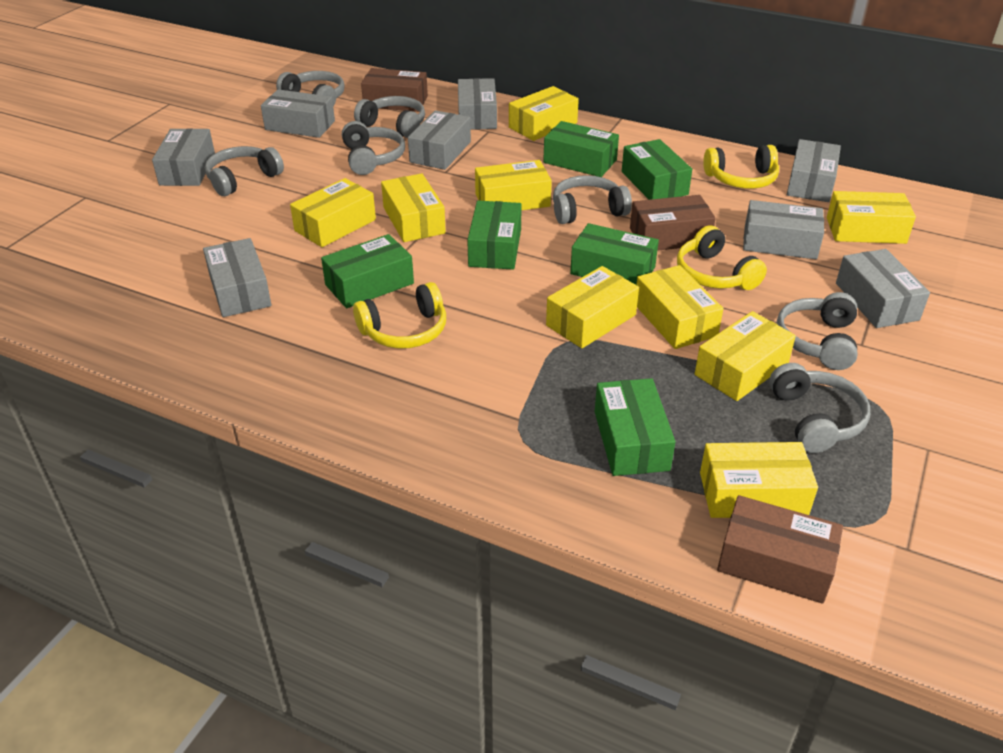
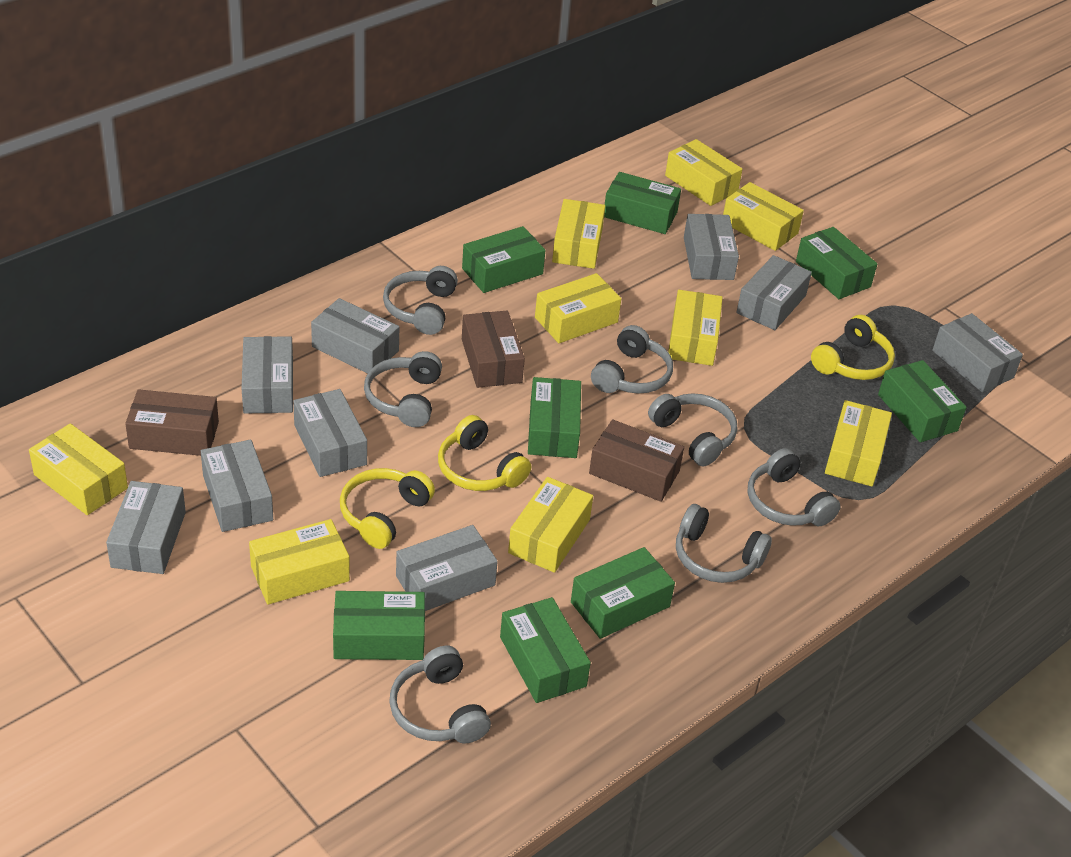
green box: [321,234,414,308] [467,201,522,270] [543,121,619,177] [570,223,659,285] [595,378,675,476] [622,139,692,200] = 6 -> [333,591,425,660] [462,226,546,293] [500,597,591,703] [528,377,581,458] [571,547,675,639] [604,172,681,234] [796,227,877,299] [878,360,967,442] = 8
grey box: [152,128,215,186] [203,238,271,317] [261,89,335,138] [408,110,471,170] [458,78,497,129] [743,200,824,259] [787,139,841,202] [836,249,930,328] = 8 -> [106,481,186,574] [201,440,273,532] [242,336,293,414] [293,389,367,477] [311,298,399,374] [396,525,498,611] [684,214,739,280] [736,255,812,330] [932,313,1023,392] = 9

